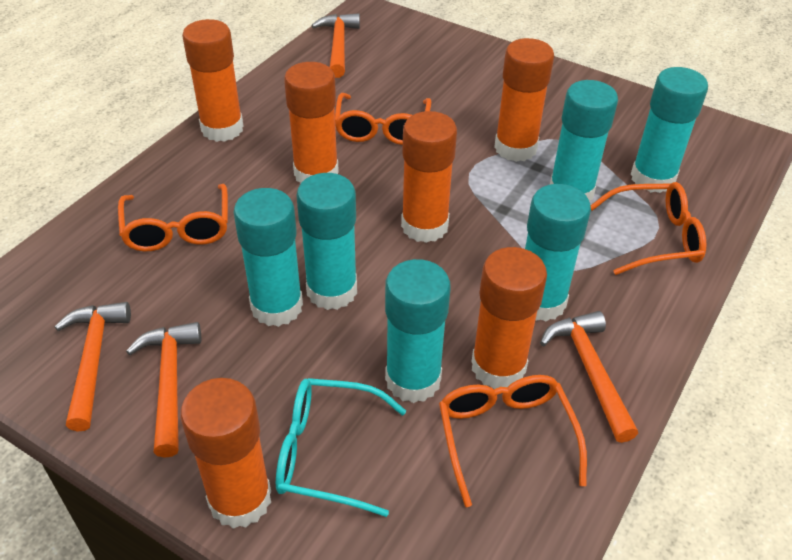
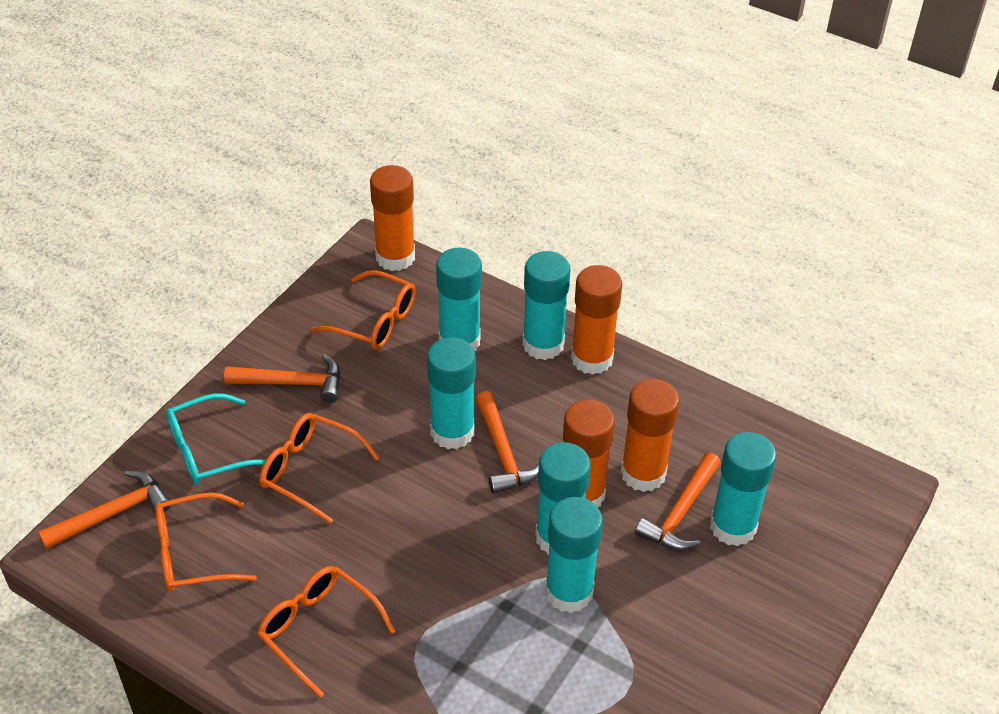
orange glue stick: [180,378,271,529] [182,19,243,142] [284,62,339,183] [401,111,457,243] [472,247,547,389] [494,38,554,162] = 6 -> [370,165,415,271] [563,399,615,507] [571,265,622,375] [621,379,679,492] = 4

